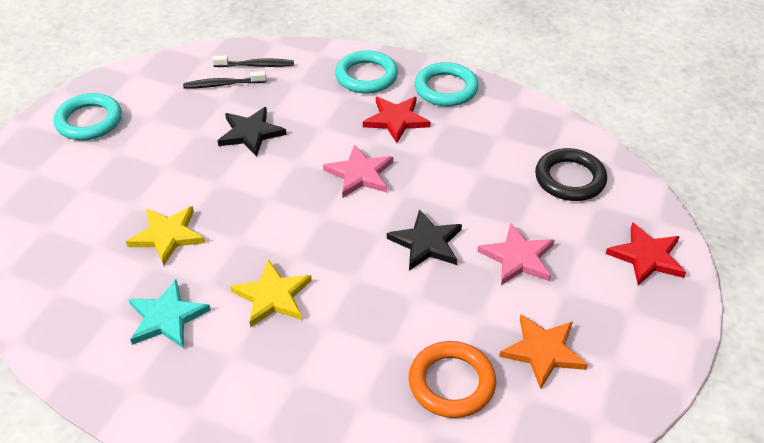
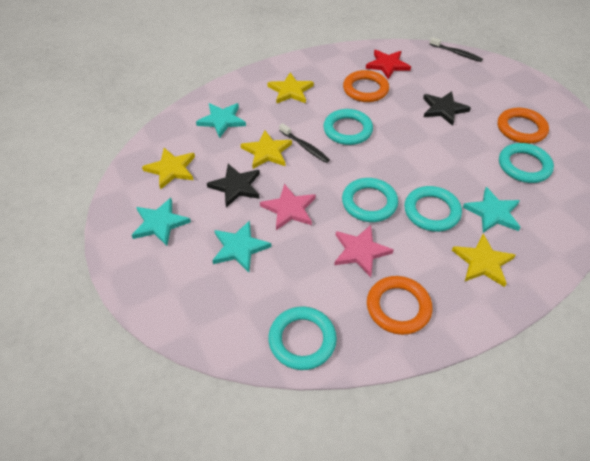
black ring: [535,148,607,201] = 1 -> none = 0
orange ring: [408,341,496,418] = 1 -> [343,70,389,102] [367,276,432,335] [498,108,549,144] = 3
orange star: [499,314,588,389] = 1 -> none = 0
red star: [363,97,430,143] [606,222,686,285] = 2 -> [366,50,411,79] = 1
turquoise ring: [53,93,122,140] [335,50,398,93] [415,62,479,106] = 3 -> [268,307,337,370] [323,109,373,145] [342,178,398,222] [404,186,462,232] [499,143,554,183] = 5
turquoise star: [129,280,211,349] = 1 -> [132,198,191,246] [196,103,246,138] [212,220,271,272] [463,187,520,233] = 4
yellow star: [126,206,205,266] [230,259,312,327] = 2 -> [142,148,195,190] [241,131,292,169] [267,72,314,104] [452,234,516,287] = 4

